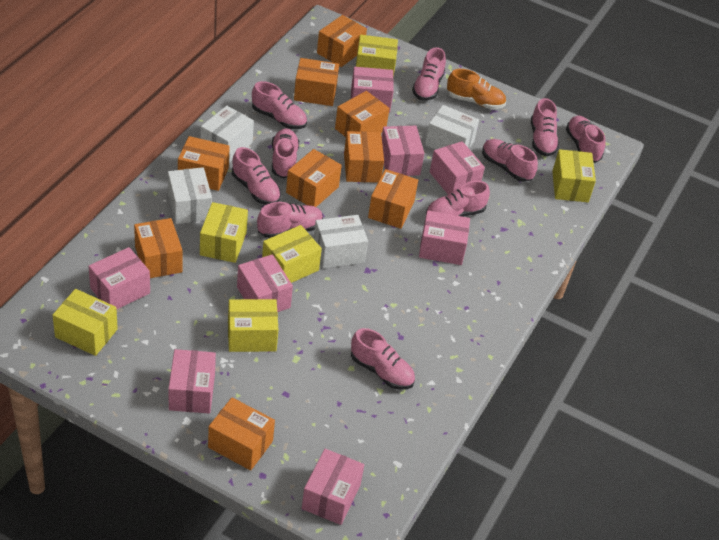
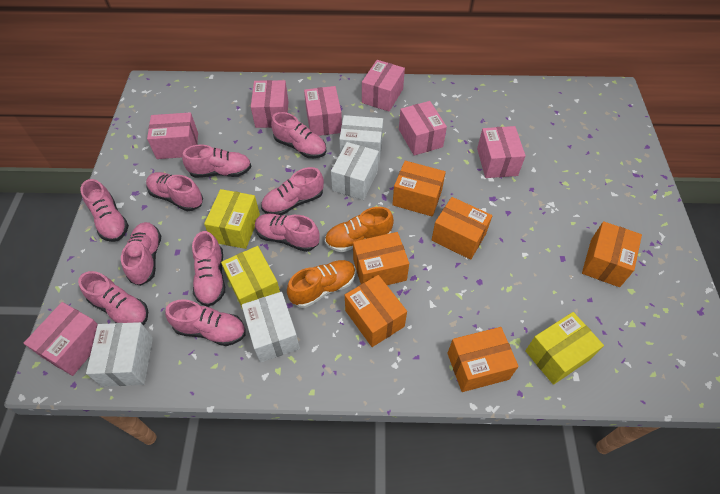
orange box: [134,218,183,278] [178,136,230,191] [208,398,275,470] [286,149,342,207] [294,58,339,106] [317,15,367,67] [335,91,390,137] [344,131,384,183] [368,169,418,229] = 9 -> [345,275,407,347] [353,232,409,285] [392,161,446,217] [432,197,492,260] [447,327,519,392] [582,221,642,287] = 6
orange shoe: [447,69,506,109] = 1 -> [287,260,356,308] [325,207,394,252] = 2
pink box: [89,247,150,310] [168,349,216,413] [237,254,293,312] [302,449,364,525] [351,67,394,113] [382,126,424,176] [419,210,470,265] [430,141,485,194] = 8 -> [24,302,98,376] [147,112,198,159] [251,80,289,128] [304,86,342,136] [362,60,405,111] [399,101,447,156] [477,126,526,178] = 7
yellow box: [53,289,118,356] [200,202,248,263] [228,299,279,352] [262,225,322,283] [356,35,398,77] [552,149,596,202] = 6 -> [204,189,260,249] [221,246,280,307] [525,312,604,385] = 3

